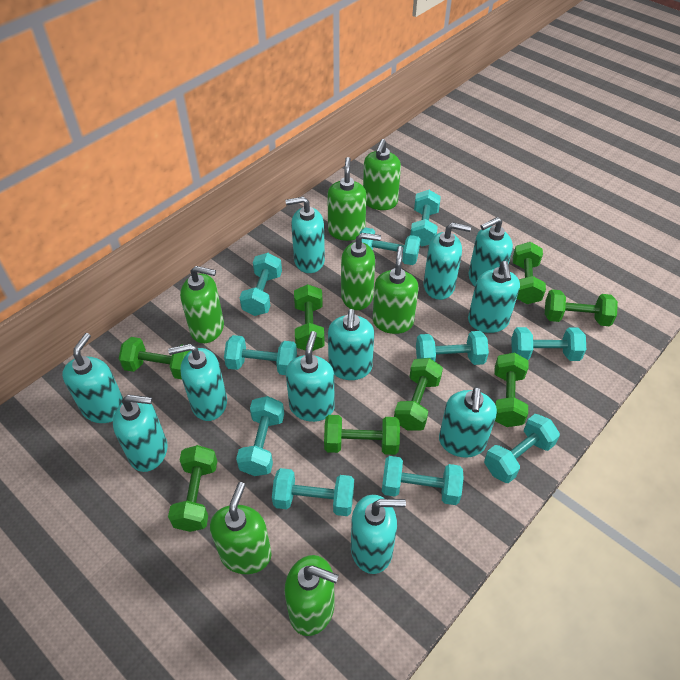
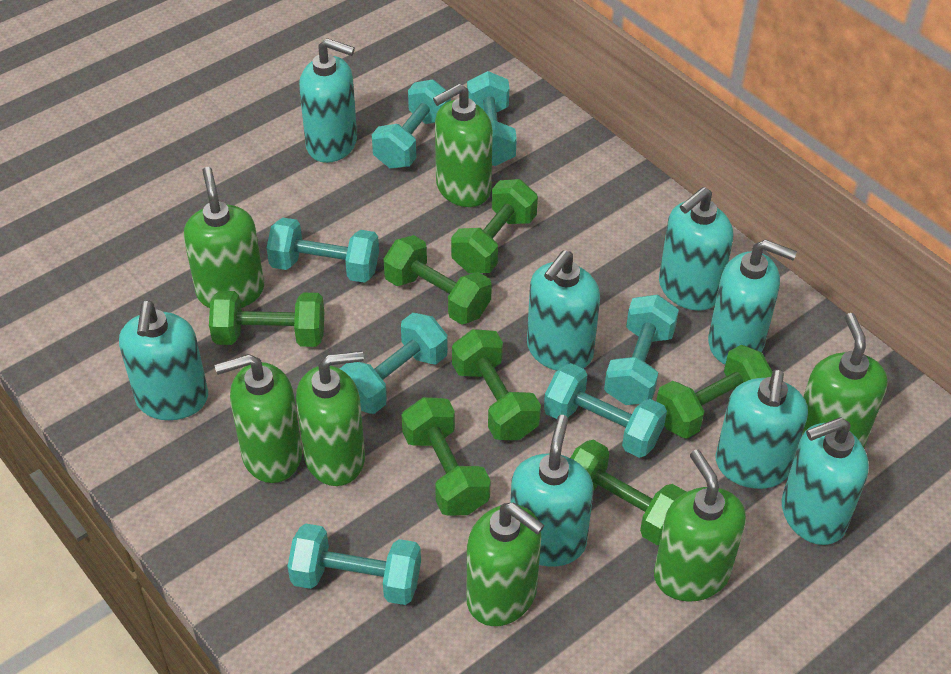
green dumbbell: [119,337,191,379] [168,445,217,532] [294,284,325,351] [324,415,400,455] [394,358,443,431] [494,353,528,427] [513,242,546,304] [545,289,618,326] = 8 -> [209,291,324,347] [383,235,492,324] [402,397,491,516] [451,179,538,273] [452,329,541,440] [571,440,686,545] [656,345,772,439] = 7
turquoise dumbbell: [224,335,297,375] [236,396,284,476] [240,253,282,316] [272,468,354,516] [359,227,421,265] [382,456,463,505] [411,190,441,246] [416,331,489,365] [484,414,560,483] [511,327,586,361] = 10 -> [267,218,379,283] [287,524,421,605] [340,313,448,414] [372,80,451,169] [467,71,517,166] [544,363,667,458] [604,295,679,405] = 7
turquoise soap dispenser: [62,333,123,423] [113,395,168,472] [168,344,227,421] [285,197,325,273] [286,331,335,422] [328,309,374,380] [351,495,406,574] [423,222,471,300] [439,387,497,458] [468,261,520,333] [469,217,513,286] = 11 -> [119,301,208,420] [299,38,357,163] [510,415,594,567] [527,250,600,371] [659,187,733,311] [708,239,797,364] [716,369,808,489] [782,417,869,545] = 8

